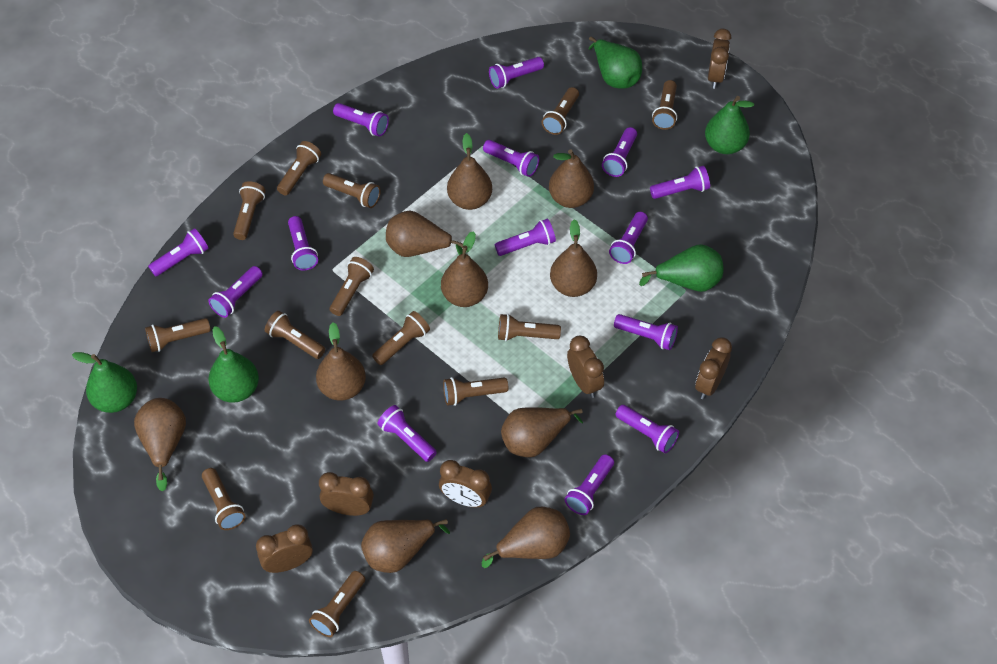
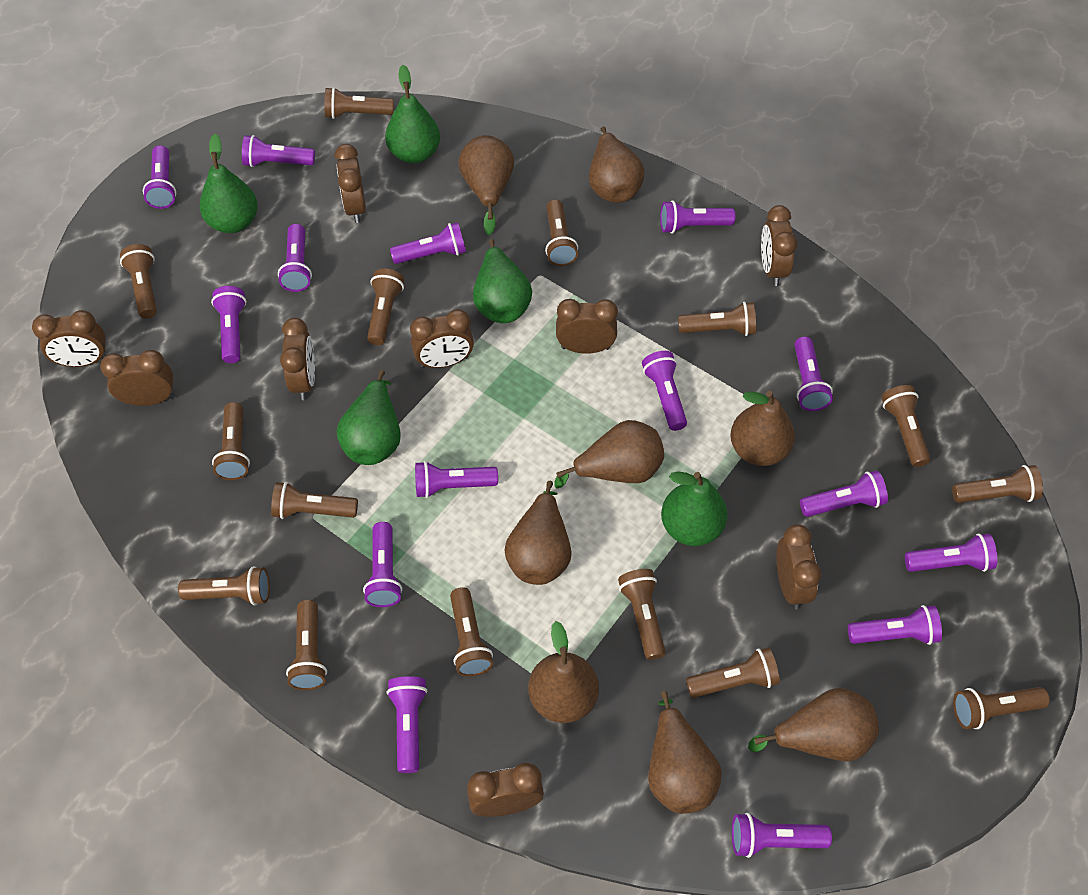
brown clock: [256,524,313,573] [319,472,374,516] [439,460,492,507] [567,336,604,398] [695,337,732,399] [708,28,731,89] = 6 -> [32,310,106,367] [100,350,174,406] [280,317,315,400] [335,144,366,223] [410,309,474,368] [467,762,544,817] [556,299,618,354] [761,205,797,286] [776,524,822,609] = 9
brown flashlight: [145,318,211,352] [202,468,246,530] [233,181,266,240] [265,311,325,359] [277,141,321,196] [309,571,365,637] [323,173,381,208] [330,257,374,316] [372,311,430,365] [443,377,508,406] [498,314,561,341] [542,87,579,135] [652,80,677,130] = 13 -> [120,244,157,319] [178,566,270,605] [212,402,250,480] [271,482,358,519] [286,600,327,690] [324,87,394,119] [367,269,404,345] [450,587,493,677] [545,200,578,266] [618,569,666,660] [678,302,756,336] [686,647,780,698] [882,385,930,467] [952,465,1043,503] [953,687,1050,729] = 15
brown pear: [134,398,186,491] [316,322,366,401] [361,519,450,573] [386,210,463,257] [441,231,488,307] [447,133,492,210] [482,507,570,568] [501,408,583,457] [549,149,594,208] [550,219,597,297] = 10 -> [458,135,514,235] [504,481,572,585] [528,621,599,723] [554,420,664,489] [589,127,645,203] [648,691,722,814] [730,391,795,466] [748,688,879,762] = 8
purple flashlight: [148,228,209,276] [208,266,263,318] [288,216,318,270] [333,103,389,136] [377,405,437,462] [483,140,539,177] [489,57,544,89] [495,219,556,256] [565,454,614,515] [602,127,637,177] [609,212,648,264] [614,314,678,350] [616,405,679,453] [650,166,710,199] = 14 -> [143,145,176,209] [211,286,246,363] [242,135,315,167] [278,224,312,292] [363,522,402,607] [387,676,427,773] [390,222,466,264] [415,461,498,498] [642,351,687,431] [660,200,735,234] [732,813,832,858] [794,336,833,411] [800,471,888,517] [848,605,942,645] [905,533,997,572] = 15

